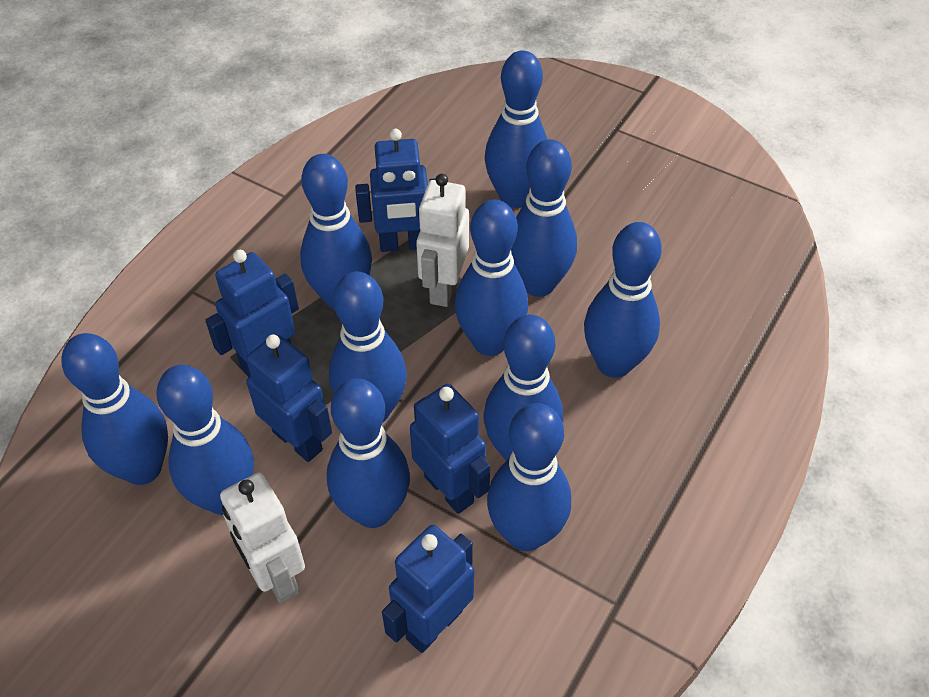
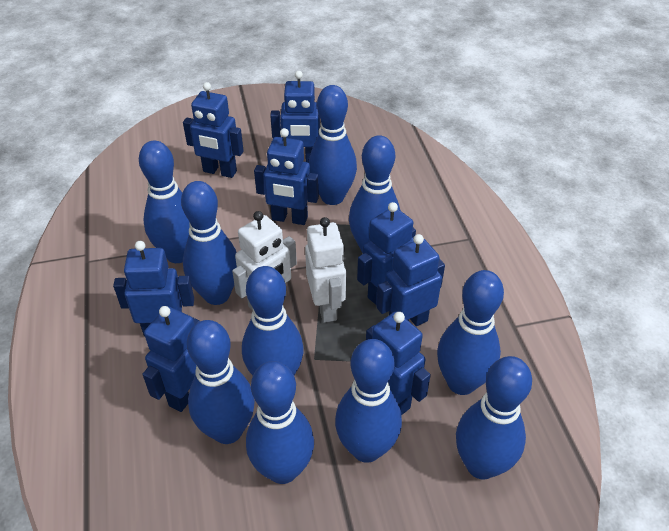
blue bowling pin: [61,333,168,485] [156,365,254,515] [300,154,372,310] [327,379,410,528] [329,272,407,422] [455,200,528,356] [483,315,563,461] [485,50,548,208] [487,403,571,551] [511,140,577,297] [584,222,662,378] = 11 -> [139,140,190,263] [181,181,237,305] [187,320,255,444] [242,266,304,375] [246,361,314,484] [309,85,357,205] [335,339,402,463] [349,135,401,253] [437,270,504,395] [456,356,532,480] = 10
blue robot: [205,250,299,377] [246,334,332,462] [355,129,436,252] [382,525,474,653] [410,384,490,514] = 5 -> [113,241,194,336] [142,306,200,412] [183,82,244,178] [254,128,319,225] [270,71,320,163] [357,202,416,305] [366,312,431,415] [377,234,445,326] = 8

